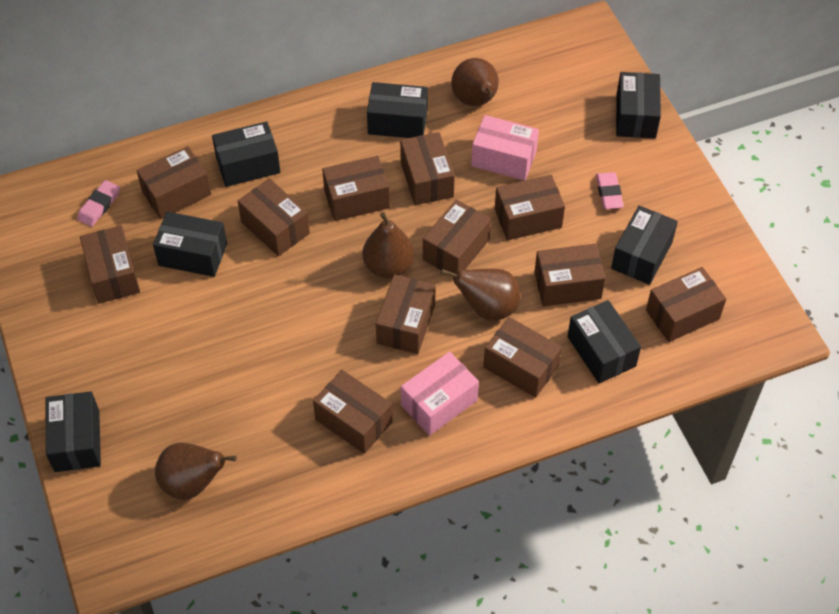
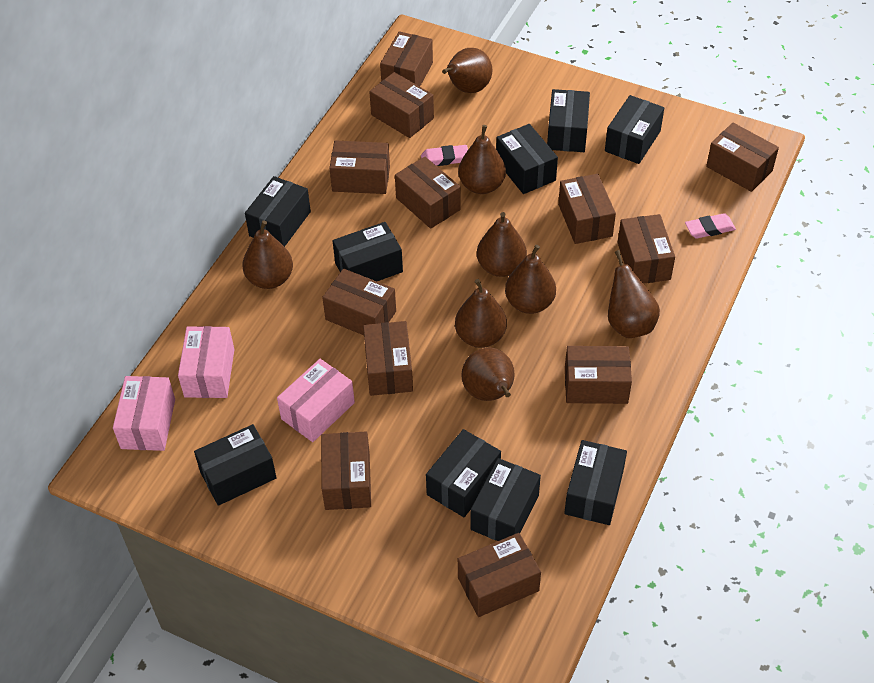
black box: [46,391,101,472] [153,212,227,277] [212,122,280,187] [367,82,428,138] [567,300,641,383] [611,205,678,285] [616,72,661,139] = 7 -> [194,424,277,506] [245,176,311,247] [333,222,403,281] [426,429,501,517] [470,458,541,541] [496,124,558,194] [547,89,590,152] [564,440,627,525] [605,95,664,164] = 9
brown pear: [155,442,237,500] [362,212,414,278] [441,269,521,321] [451,58,499,106] = 4 -> [242,220,293,289] [442,48,492,93] [455,279,507,348] [458,125,506,194] [461,348,515,401] [477,212,527,277] [505,245,556,314] [608,250,660,338] = 8
pink box: [401,352,479,435] [471,115,539,181] = 2 -> [113,376,175,451] [178,326,234,398] [277,359,355,442] = 3

